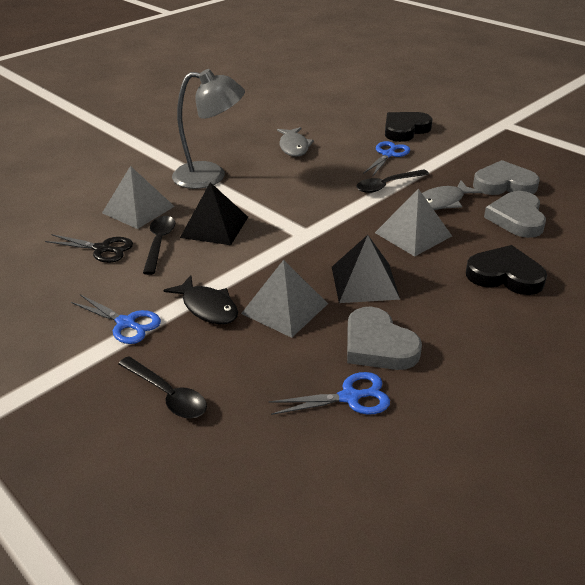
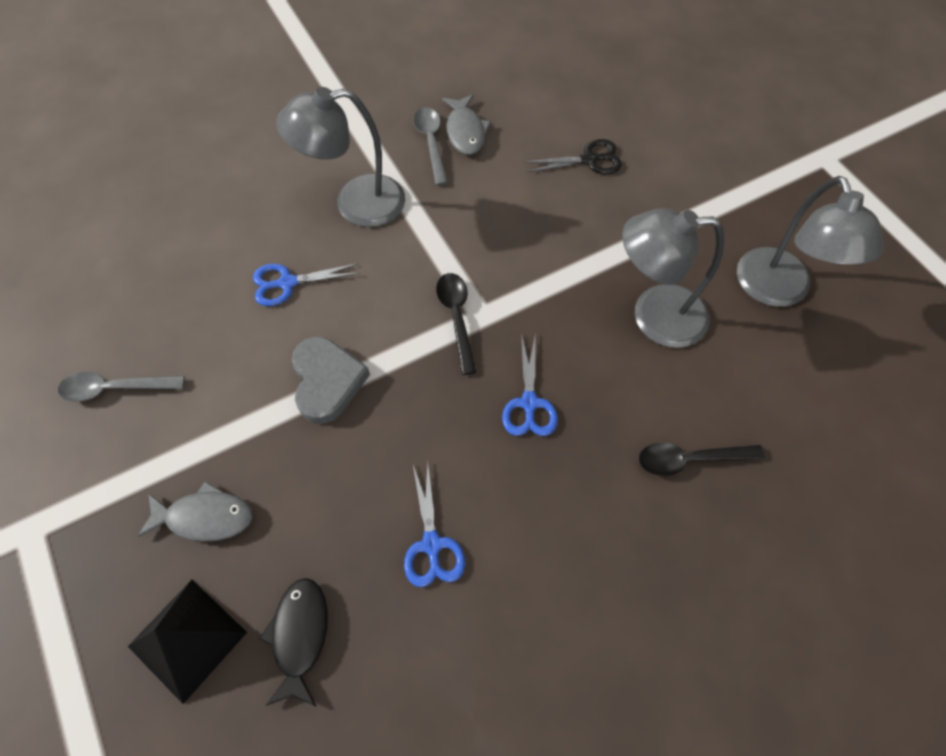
black heart: [385,112,433,142] [466,245,547,295] = 2 -> none = 0
black pyramid: [180,182,248,245] [332,235,400,303] = 2 -> [128,580,247,704] = 1
black spoon: [118,356,207,418] [143,216,175,275] [356,169,429,193] = 3 -> [436,273,476,375] [639,443,765,476] = 2
grey heart: [347,307,422,370] [473,160,540,195] [484,191,546,238] = 3 -> [292,337,370,424] = 1
grey lamp: [172,69,245,189] = 1 -> [276,87,405,227] [622,208,724,348] [737,176,883,307] = 3
grey pyramid: [102,166,175,229] [241,260,328,338] [375,189,452,257] = 3 -> none = 0
grey spoon: none = 0 -> [58,372,185,402] [413,107,448,185] = 2

